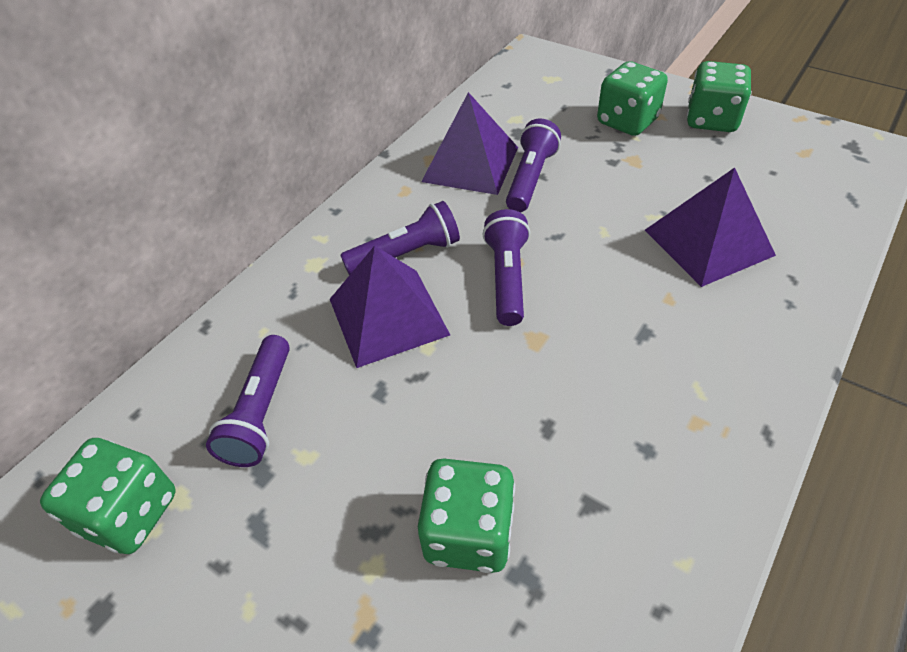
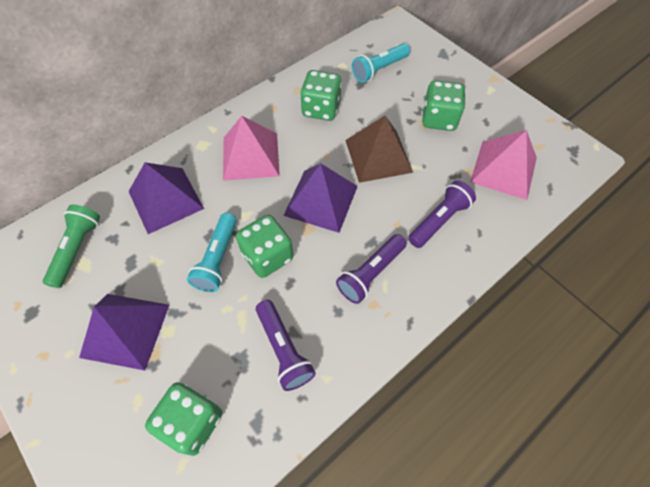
brown pyramid: none = 0 -> [345,116,413,183] = 1
green flashlight: none = 0 -> [43,205,100,288] = 1
pink pyramid: none = 0 -> [223,116,280,181] [470,130,537,200] = 2
purple flashlight: [206,335,290,467] [340,201,460,275] [482,209,530,326] [506,119,561,212] = 4 -> [256,300,316,391] [336,234,407,304] [408,180,476,248] = 3
turquoise flashlight: none = 0 -> [187,213,237,292] [352,43,410,83] = 2

